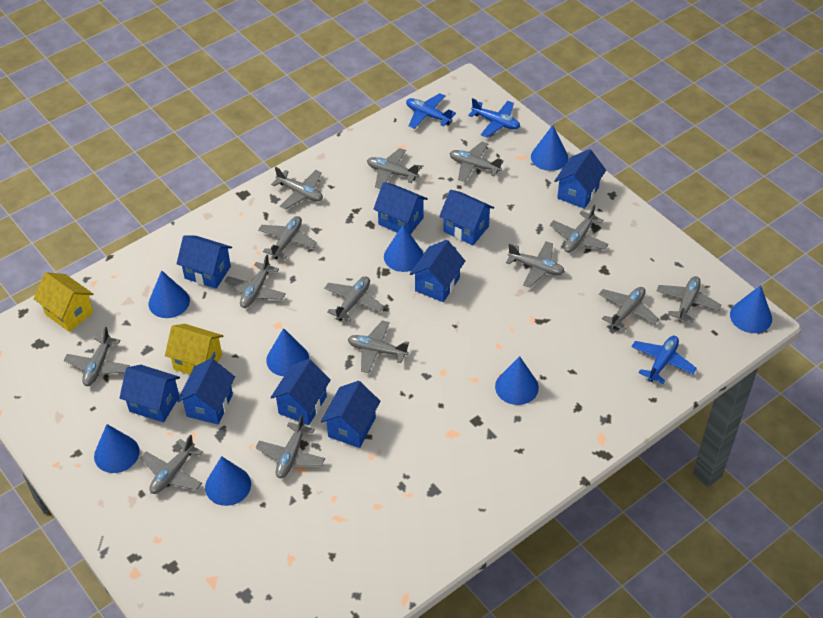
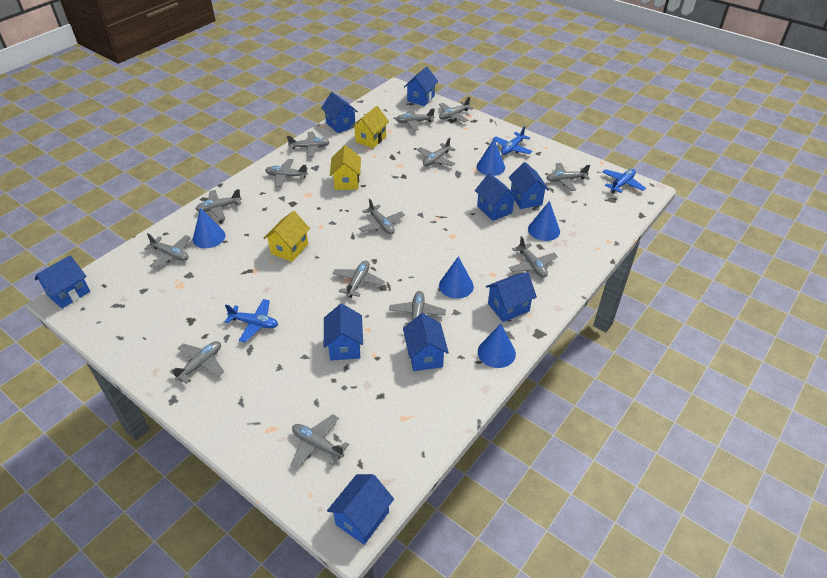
blue cone: [94,424,140,473] [149,270,190,318] [205,456,251,506] [266,328,309,376] [384,225,423,272] [495,356,539,405] [531,125,568,171] [730,285,772,333] = 8 -> [193,208,226,248] [439,256,474,299] [477,139,505,176] [478,324,516,368] [528,201,560,241] = 5
yellow house: [34,272,94,332] [165,324,223,374] = 2 -> [263,211,310,262] [330,145,361,190] [351,106,389,148] = 3

